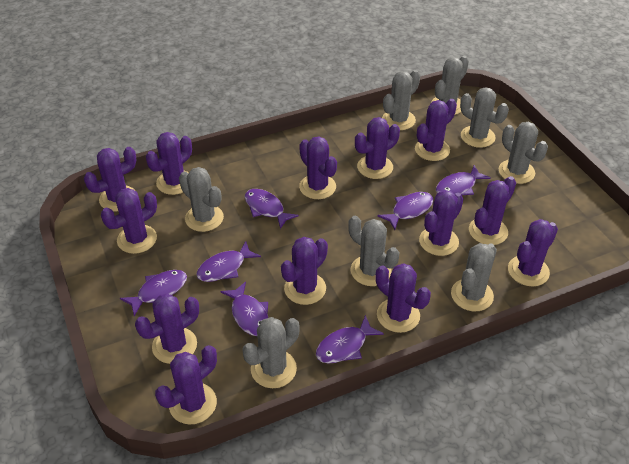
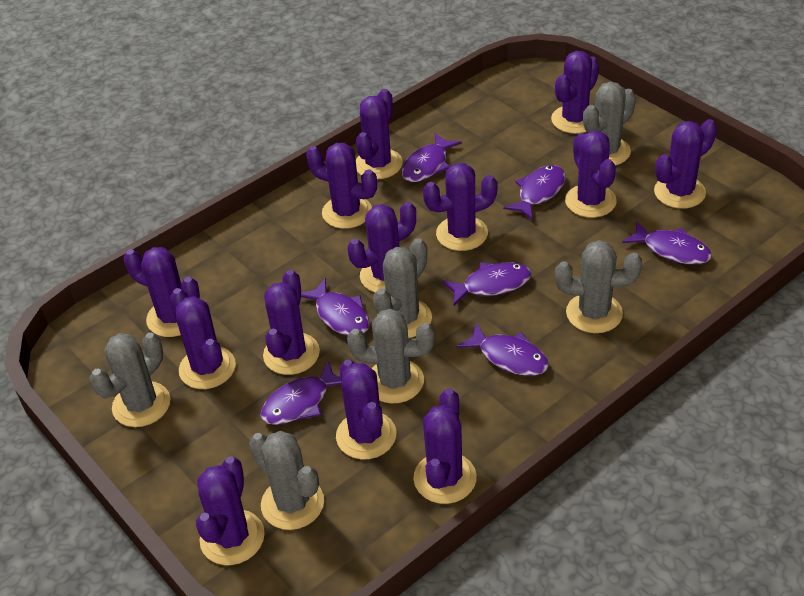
grey cactus: [179,167,224,232] [242,317,300,388] [348,216,399,286] [382,70,420,130] [431,56,469,115] [451,243,497,311] [460,87,509,148] [498,122,548,184] = 8 -> [89,332,170,427] [249,431,324,530] [347,309,435,403] [373,238,432,338] [555,240,642,333] [583,82,636,166] = 6

